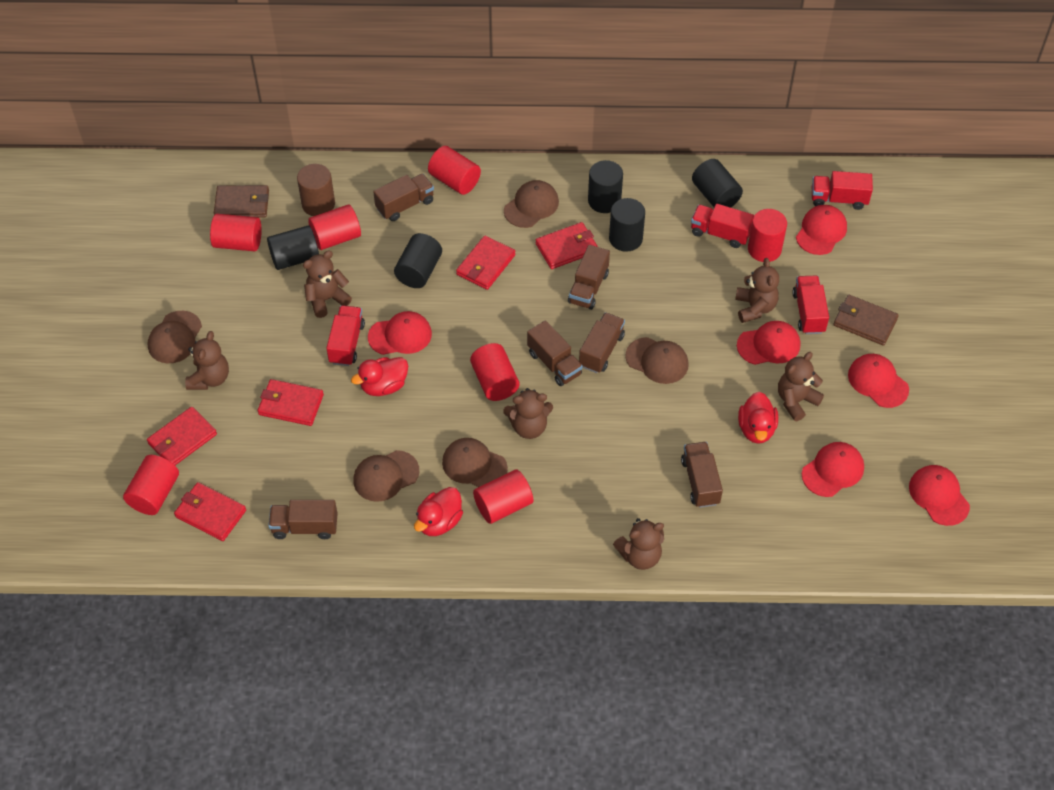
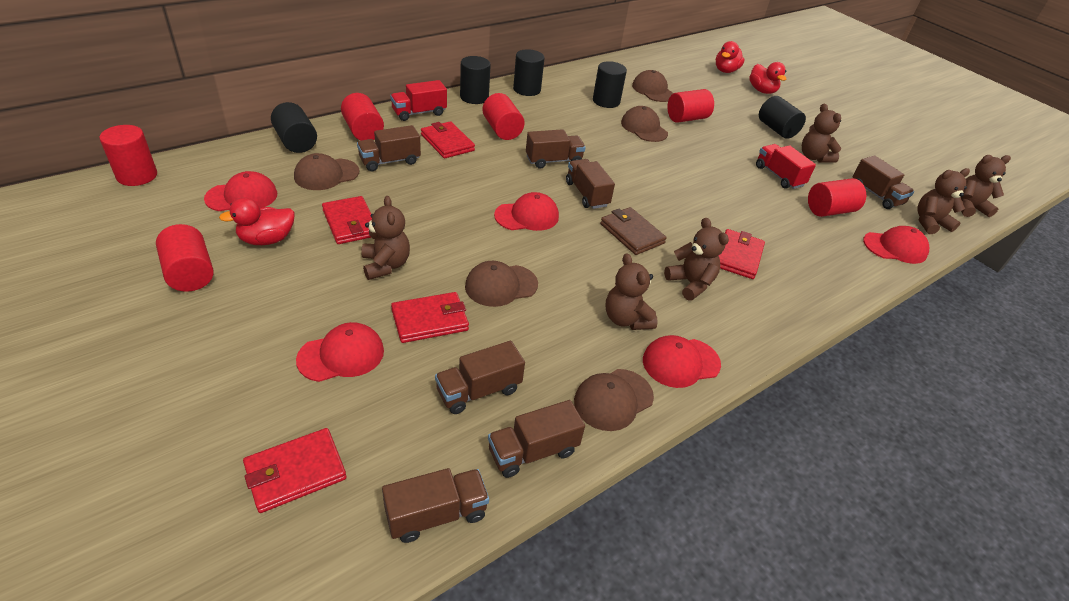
brown cylinder: [297,164,335,216] = 1 -> none = 0
brown truck: [268,500,338,539] [373,174,434,221] [527,320,583,386] [568,245,610,310] [579,312,625,373] [681,442,723,508] = 6 -> [357,125,421,171] [382,468,489,543] [435,341,525,414] [488,400,585,478] [526,129,586,169] [566,159,615,209] [853,155,914,209] = 7
brown wallet: [214,185,269,218] [833,295,899,346] = 2 -> [600,207,667,255] = 1
red cap: [368,311,432,355] [737,321,800,365] [796,205,847,255] [802,442,864,497] [848,354,909,408] [909,465,970,526] = 6 -> [204,171,277,211] [296,322,384,382] [494,192,559,231] [643,335,721,388] [863,226,929,264] = 5
red cylinder: [123,455,179,515] [210,214,262,251] [308,204,361,250] [428,146,481,195] [470,343,519,401] [473,469,533,524] [748,209,787,262] = 7 -> [99,125,157,186] [156,224,214,292] [341,93,384,140] [482,93,525,140] [667,89,714,123] [808,178,866,217] = 6
red truck: [326,305,365,366] [691,204,754,248] [792,275,829,334] [812,171,873,210] = 4 -> [390,80,447,121] [756,144,816,189] = 2

